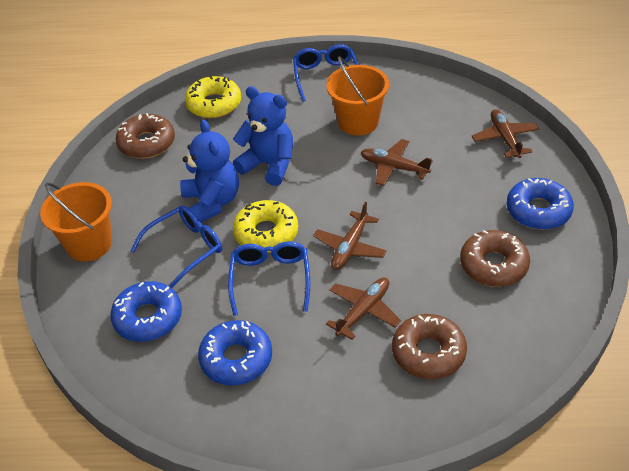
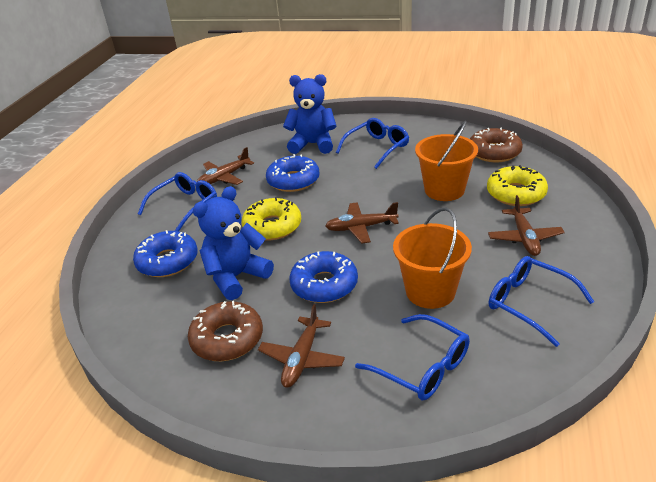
blue glasses: [130,205,222,288] [228,242,310,316] [293,44,359,102] = 3 -> [138,172,217,231] [336,118,409,169] [355,314,470,401] [489,256,594,347] = 4
brown donut: [116,113,175,159] [392,314,467,379] [460,230,530,287] = 3 -> [188,301,263,361] [470,128,523,162] = 2

